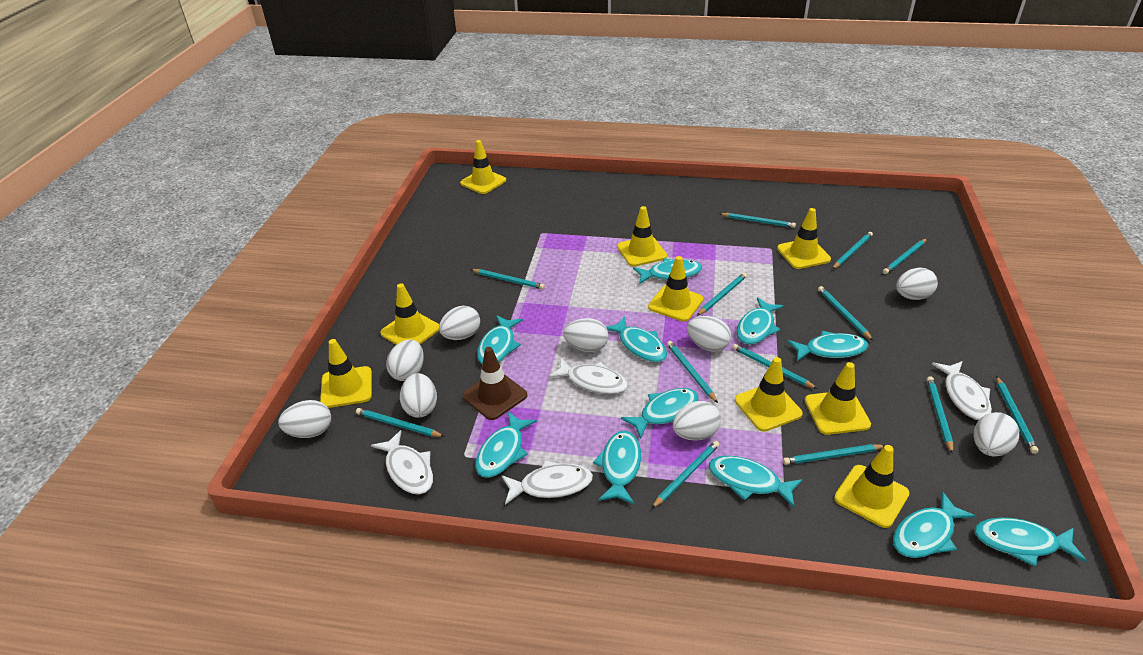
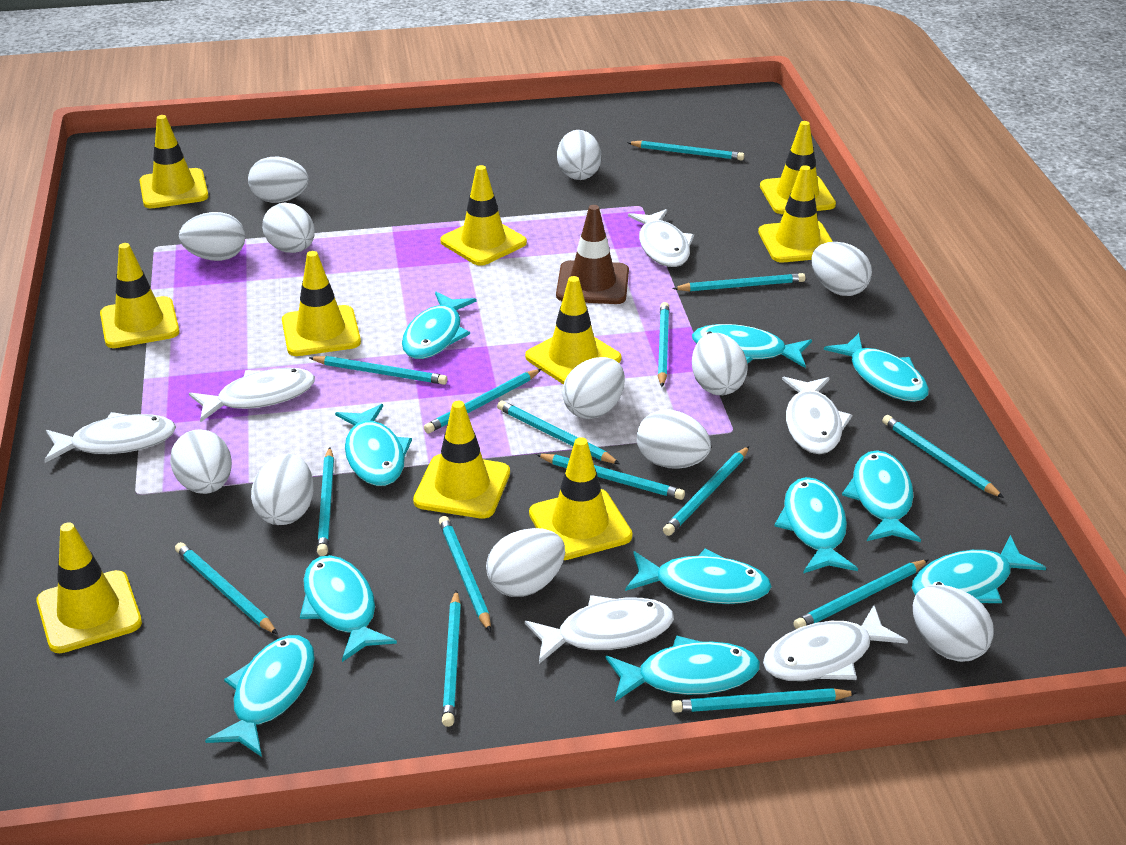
turquoise pencil: [356,408,445,437] [470,269,545,289] [651,441,720,509] [667,341,718,403] [697,273,747,316] [720,213,796,228] [732,344,818,389] [783,444,885,465] [818,286,873,340] [832,232,873,269] [883,238,927,274] [927,376,953,454] [996,376,1039,454] = 13 -> [175,542,278,635] [309,356,448,385] [317,447,334,556] [424,369,542,433] [439,516,491,632] [442,590,461,727] [497,400,620,464] [536,454,685,500] [627,141,744,161] [658,302,669,387] [663,446,749,536] [671,688,858,713] [672,273,805,292] [793,559,929,629] [882,415,1004,498] = 15
white egg: [278,400,331,438] [386,339,424,381] [400,373,437,418] [439,306,480,340] [563,318,609,352] [673,401,721,441] [687,316,731,352] [896,268,938,300] [974,412,1020,456] = 9 -> [170,429,232,494] [179,212,245,261] [248,157,309,203] [251,454,314,525] [262,203,315,253] [486,528,565,597] [557,130,602,180] [562,357,625,419] [637,410,711,469] [692,333,748,395] [811,242,872,296] [913,585,994,662] = 12
white fish: [371,430,433,494] [501,460,593,505] [548,358,628,394] [932,361,992,420] = 4 -> [44,412,176,463] [189,368,315,423] [525,595,674,664] [628,209,694,267] [763,605,908,681] [782,377,852,454] = 6
yellow traffic cone: [320,339,372,408] [380,283,439,345] [460,140,506,194] [617,206,667,267] [648,256,703,322] [735,357,803,432] [777,208,831,269] [805,362,871,435] [834,445,909,528] = 9 -> [36,523,142,653] [100,243,180,348] [139,115,208,208] [282,251,361,356] [413,401,510,519] [440,165,527,266] [525,276,622,385] [529,437,633,560] [758,165,833,262] [760,121,836,214] = 10

